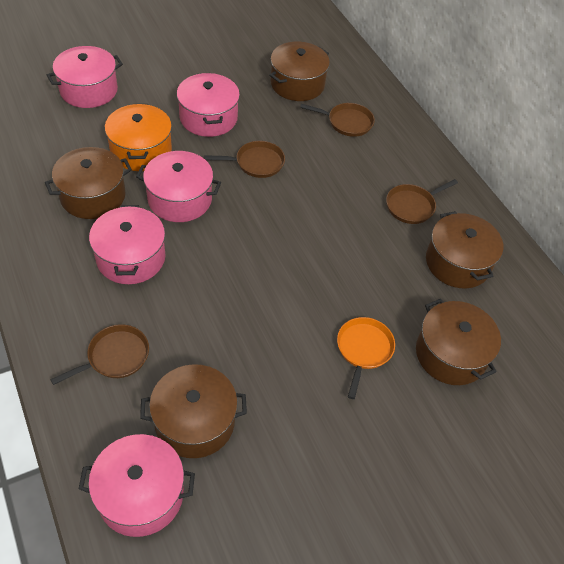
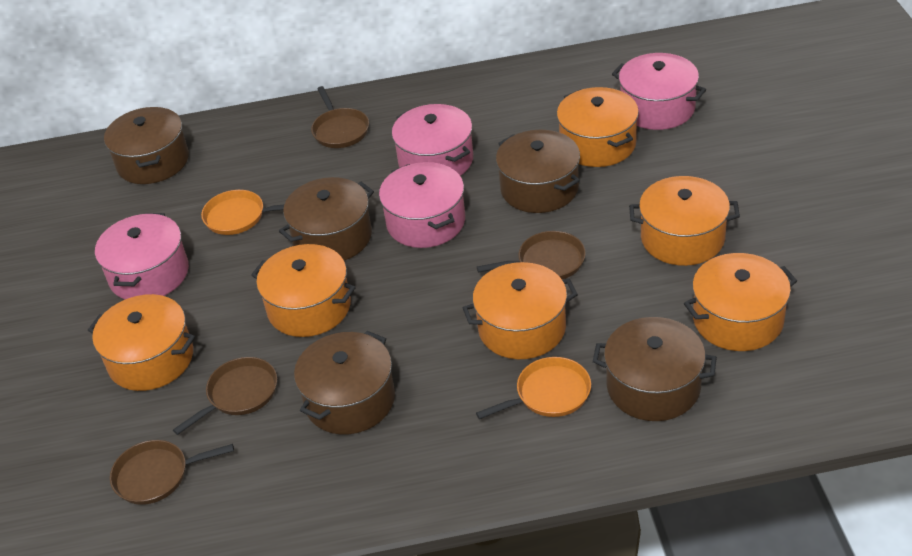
orange pan: [337,317,395,399] = 1 -> [201,190,284,235] [476,357,591,419] = 2
orange pot: [105,104,172,171] = 1 -> [88,294,195,391] [251,244,356,337] [463,262,578,359] [557,87,639,167] [629,176,740,266] [684,253,797,351] = 6
pink pot: [47,46,123,108] [79,434,195,537] [89,205,166,284] [136,151,221,222] [177,73,240,137] = 5 -> [95,213,189,299] [379,162,465,248] [392,104,473,176] [612,53,706,130] = 4

